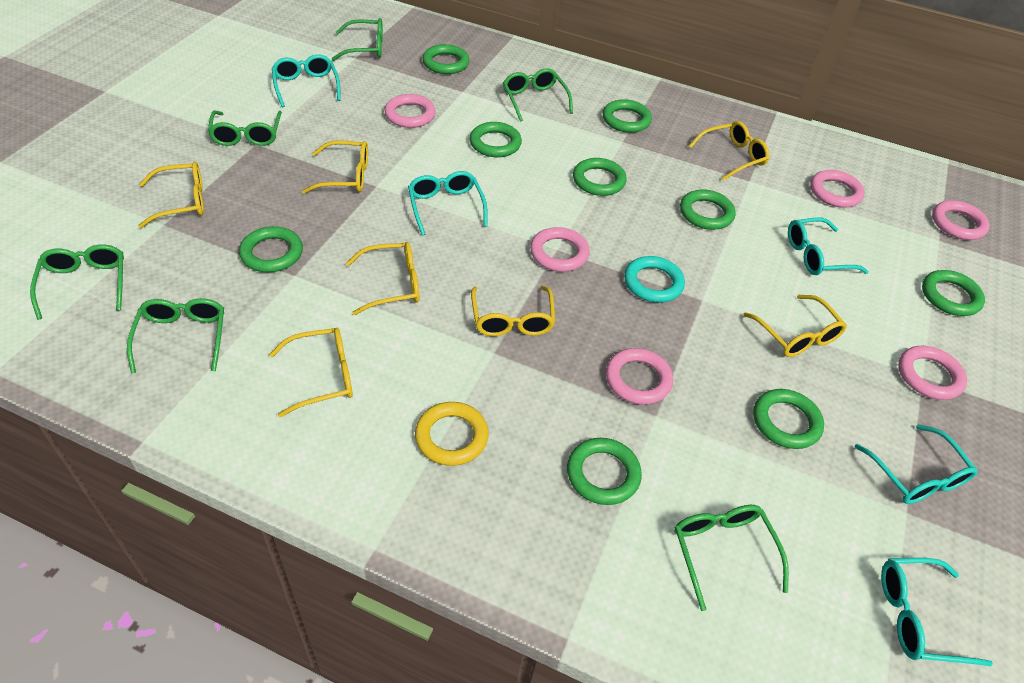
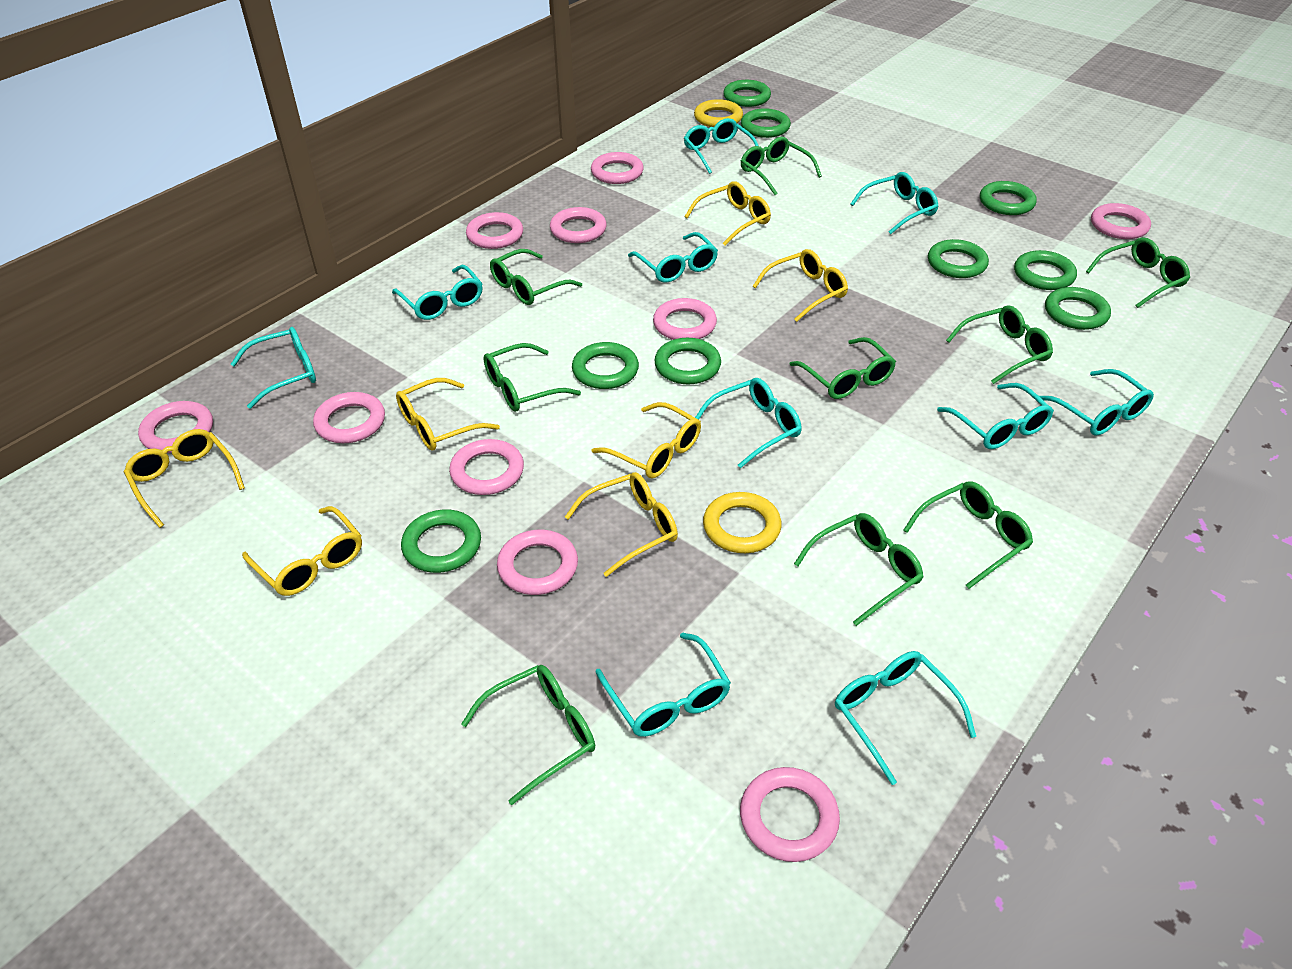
green glasses: [30,244,124,320] [127,298,224,373] [208,111,282,146] [332,18,383,61] [503,68,573,122] [674,505,789,611] = 6 -> [461,665,595,805] [483,343,581,412] [490,249,582,305] [741,137,822,195] [789,337,896,399] [794,513,923,626] [903,481,1033,589] [946,305,1053,384] [1086,237,1190,308] = 9
pink ring: [385,94,436,128] [530,227,590,272] [606,348,673,405] [810,170,865,208] [898,346,967,400] [932,200,990,240] = 6 -> [138,401,213,453] [313,392,385,443] [449,439,524,495] [466,212,523,249] [497,530,578,595] [550,207,607,243] [591,152,644,184] [653,298,717,340] [740,767,840,862] [1091,203,1151,239] = 10
turquoise glasses: [272,54,341,107] [408,171,488,236] [788,217,868,275] [854,424,978,504] [881,558,993,666] = 5 -> [231,327,316,409] [392,265,483,320] [595,633,731,737] [628,232,718,283] [684,118,759,174] [695,378,801,468] [835,651,976,785] [851,172,938,234] [937,383,1054,449] [1039,369,1154,435] = 10
turquoise ring: [624,256,685,303] = 1 -> none = 0
yellow ring: [415,402,489,466] = 1 -> [694,99,743,127] [703,492,782,553] = 2

